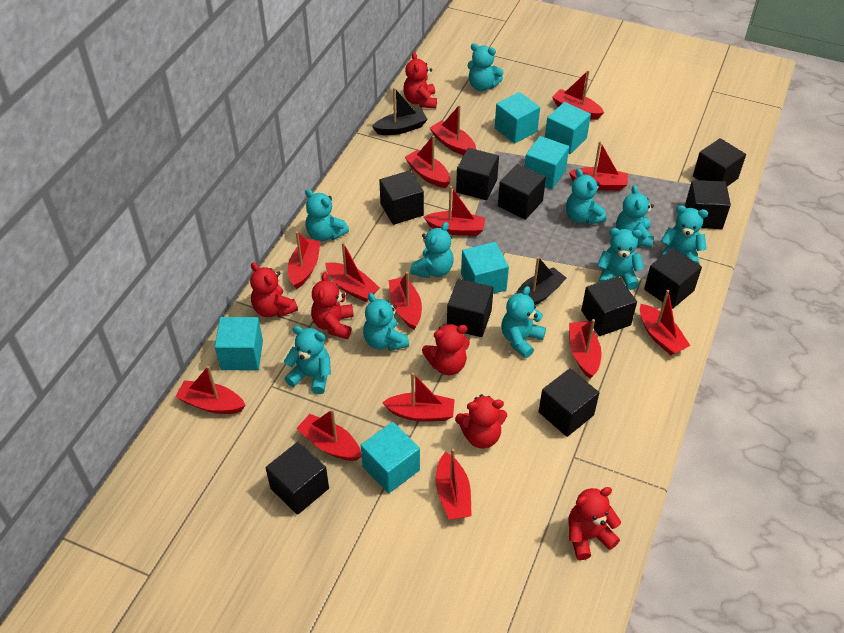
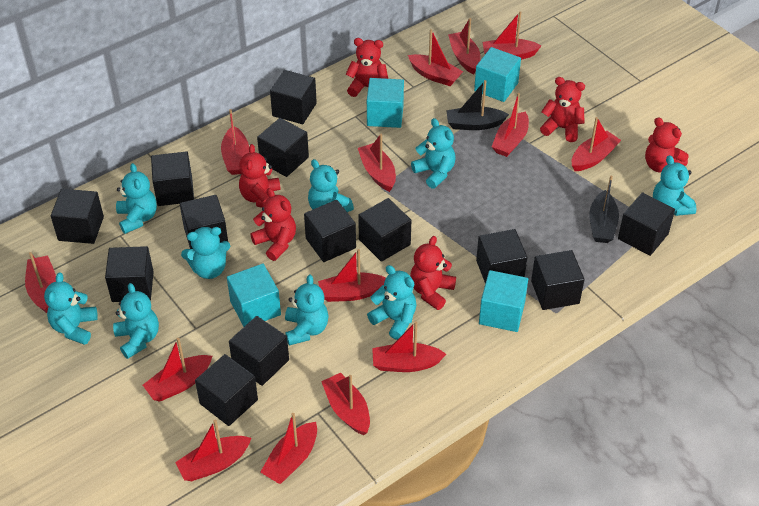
black cube: [266,442,329,515] [379,170,424,225] [447,279,494,337] [456,148,499,200] [498,164,546,220] [539,368,599,437] [581,276,637,336] [644,248,702,309] [685,180,731,229] [693,138,746,186] = 10 -> [51,189,104,244] [105,246,154,302] [151,151,194,206] [180,195,228,249] [195,354,258,426] [229,316,289,386] [257,118,309,177] [270,70,317,124] [304,200,356,262] [358,198,411,262] [476,229,527,283] [531,250,585,310] [618,192,675,256] = 13
turquoise cube: [215,317,263,370] [361,422,420,494] [461,242,509,294] [495,92,540,144] [525,136,569,189] [545,102,591,154] = 6 -> [227,264,281,327] [367,78,404,128] [474,47,521,102] [479,270,528,332] = 4
turquoise teddy bear: [284,326,331,394] [305,189,349,242] [363,293,409,351] [410,222,454,278] [467,43,504,91] [501,286,546,358] [566,168,606,225] [597,228,644,290] [616,185,654,248] [661,205,708,265] = 10 -> [44,273,98,345] [113,283,159,359] [116,163,157,234] [181,227,230,279] [285,275,329,346] [308,159,354,212] [367,265,417,340] [411,118,456,189] [653,155,696,216] = 9

